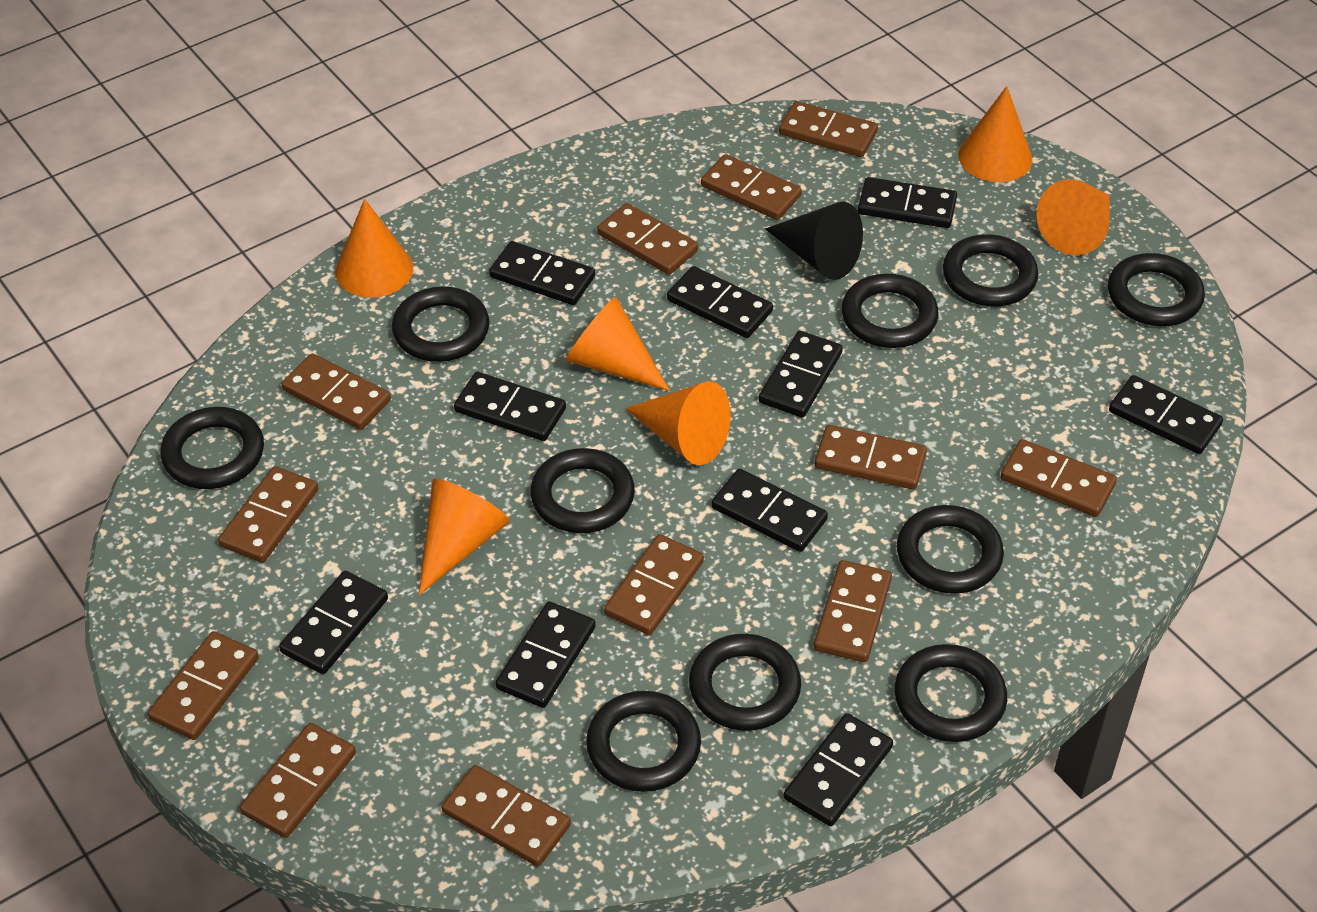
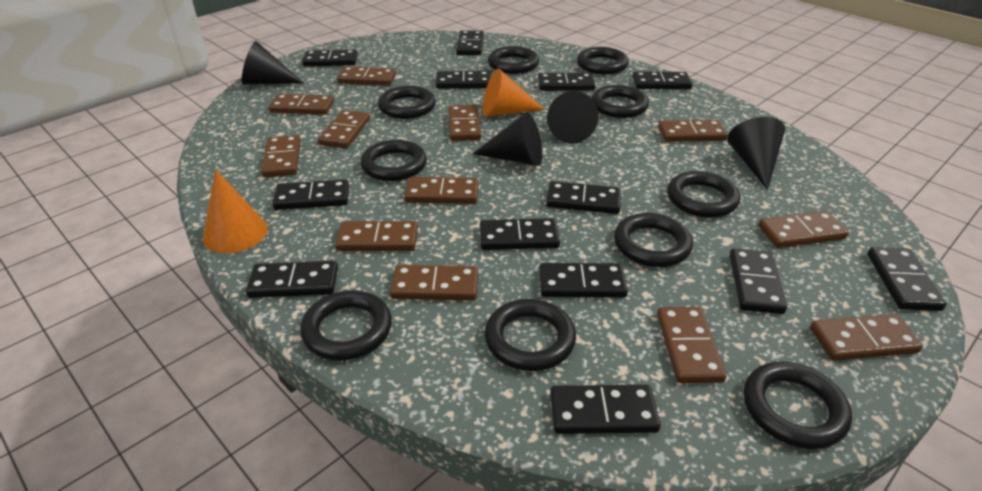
black cone: [765,202,863,280] = 1 -> [242,41,304,85] [473,112,542,166] [547,91,599,143] [728,117,785,190] = 4
black domino: [279,571,388,674] [454,372,566,441] [489,241,595,305] [496,602,596,708] [667,266,773,338] [712,469,828,552] [759,331,843,418] [784,713,893,826] [858,177,957,228] [1109,375,1223,454] = 10 -> [246,261,338,298] [273,179,349,210] [302,50,358,66] [436,71,491,89] [456,30,484,55] [480,218,560,250] [538,73,596,91] [539,263,628,298] [546,181,621,214] [550,385,661,434] [633,72,692,89] [730,248,787,314] [868,247,946,311] = 13
orange cone: [336,199,413,298] [419,479,510,595] [566,297,670,391] [625,381,731,465] [958,86,1032,182] [1037,179,1110,255] = 6 -> [203,169,268,253] [482,69,545,117] = 2

